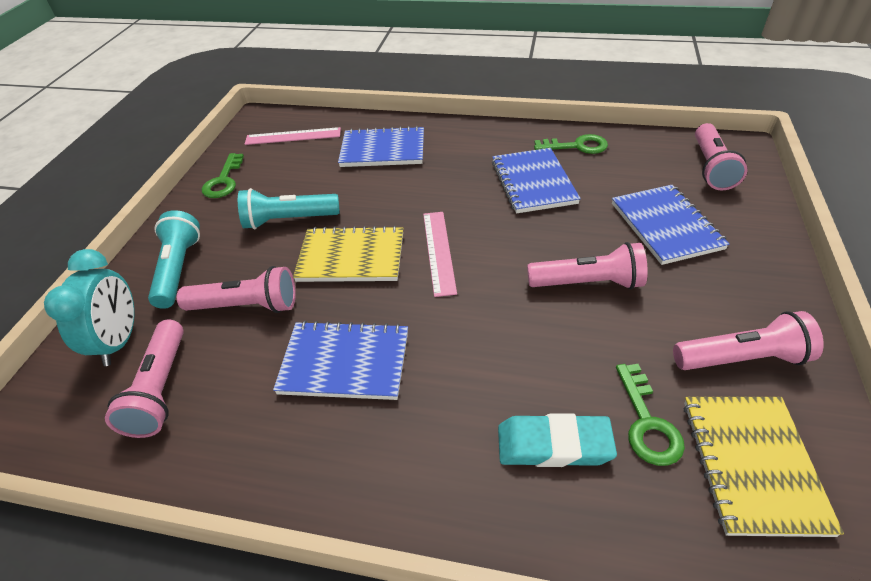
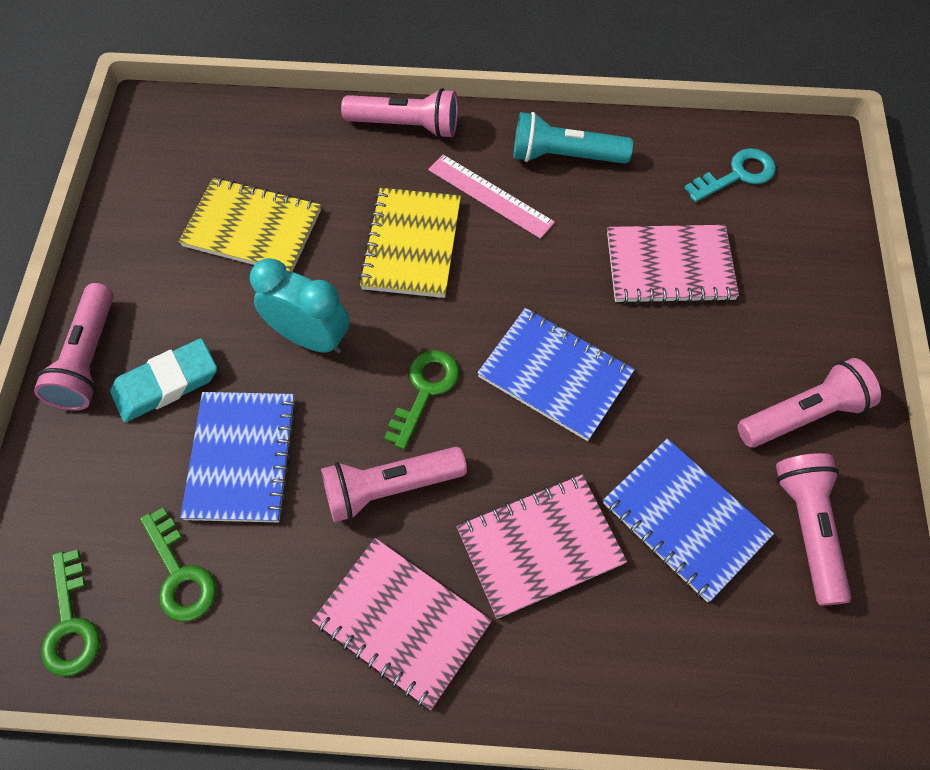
blue notebook: [273,321,408,400] [338,126,424,167] [492,148,581,213] [612,185,729,265] = 4 -> [180,392,297,522] [477,308,635,441] [603,439,774,602] = 3
pink notebook: none = 0 -> [312,538,492,710] [457,475,627,619] [607,225,739,304] = 3
pink ruler: [245,127,341,145] [423,212,457,297] = 2 -> [428,155,555,239] = 1
turquoise flashlight: [148,210,200,309] [238,188,340,229] = 2 -> [513,112,633,164] = 1
turquoise key: none = 0 -> [685,148,776,202] = 1

